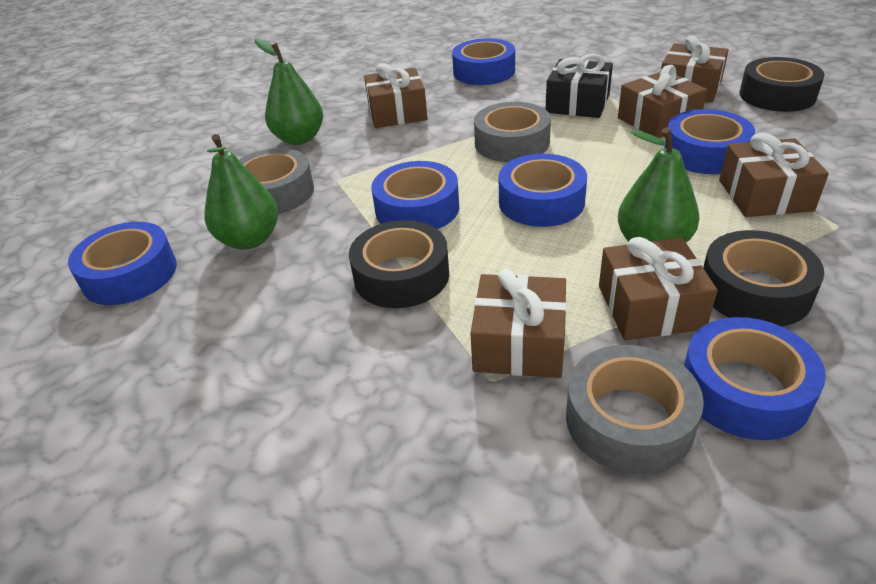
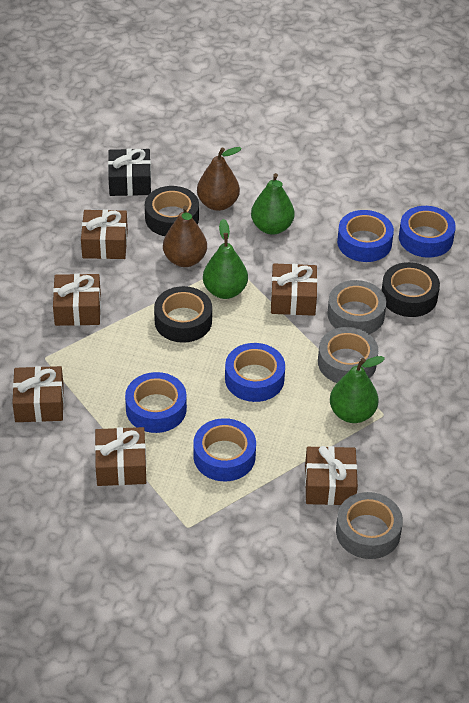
blue tape: [68,222,177,305] [371,161,459,229] [452,38,515,85] [499,154,587,227] [664,109,755,174] [684,317,826,440] = 6 -> [125,372,187,433] [193,418,256,481] [225,343,285,402] [337,210,394,262] [399,206,456,258] = 5
brown pear: none = 0 -> [163,206,207,267] [197,147,242,211] = 2

